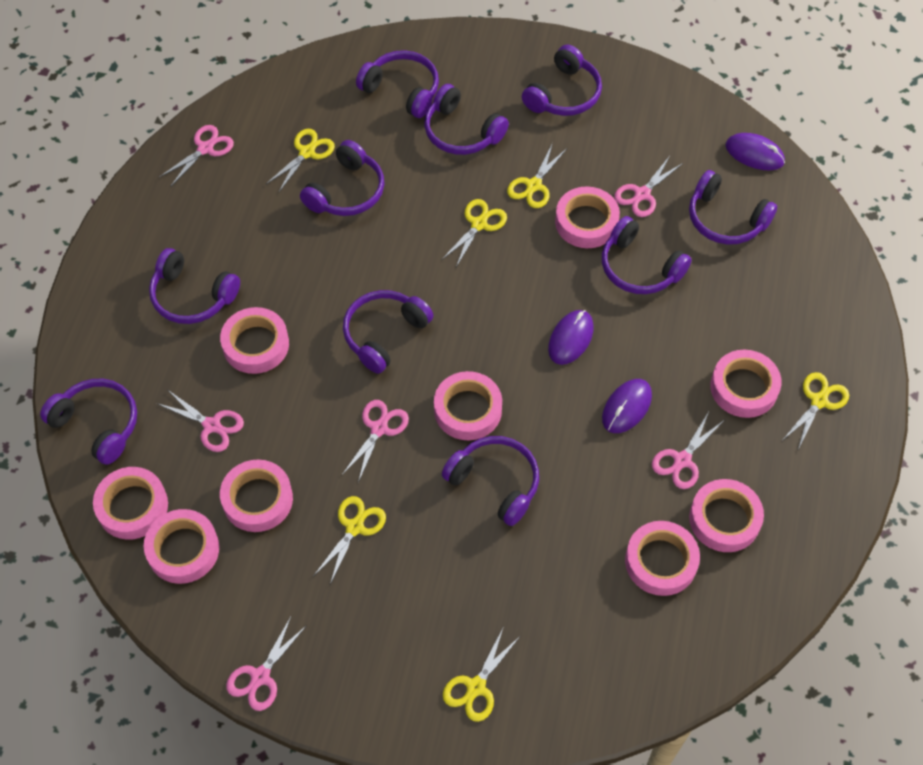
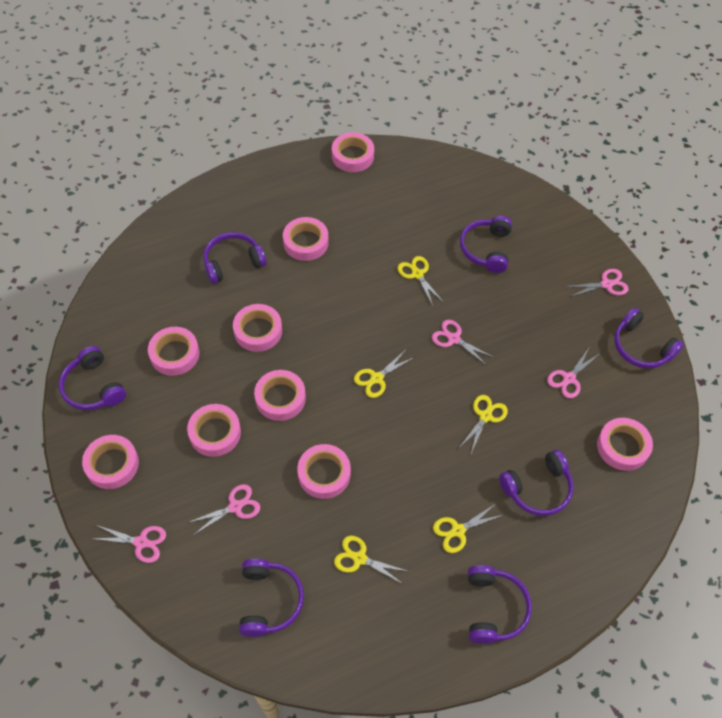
pink scissors: [156,389,244,452] [159,125,234,186] [226,617,307,711] [342,400,409,483] [614,156,683,217] [652,412,723,489] = 6 -> [94,525,166,563] [187,484,260,535] [432,320,495,366] [547,348,599,398] [565,269,629,297] = 5
purple headphones: [40,379,137,465] [149,248,240,324] [300,140,384,216] [343,290,434,374] [356,50,439,118] [424,84,509,155] [442,436,539,526] [522,45,602,116] [602,216,692,294] [689,170,777,245] = 10 -> [59,346,126,410] [203,232,267,284] [239,558,304,637] [460,216,512,273] [468,565,532,644] [499,450,574,516] [614,308,684,368] = 7
purple mouse: [548,310,594,365] [602,379,652,433] [725,133,785,170] = 3 -> none = 0
yellow scissors: [266,129,335,192] [314,496,386,584] [441,199,507,267] [443,628,519,722] [507,143,566,208] [783,372,849,449] = 6 -> [334,536,407,584] [354,351,415,398] [398,256,443,306] [433,504,503,553] [458,395,508,453] = 5

